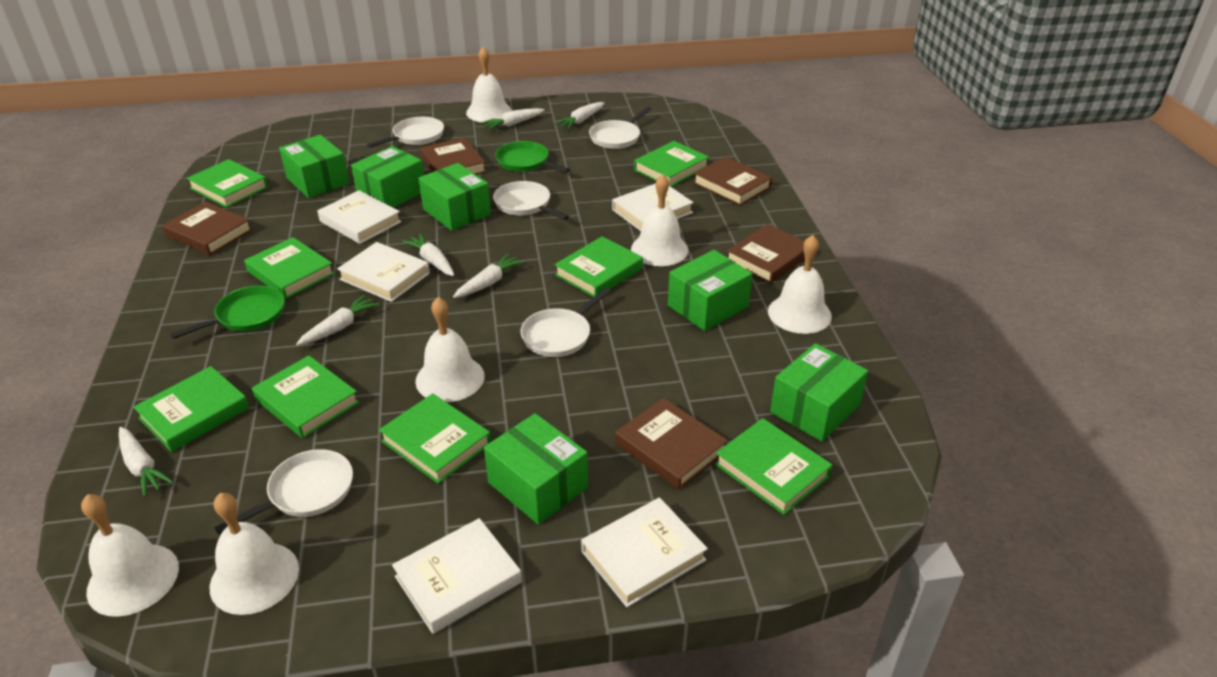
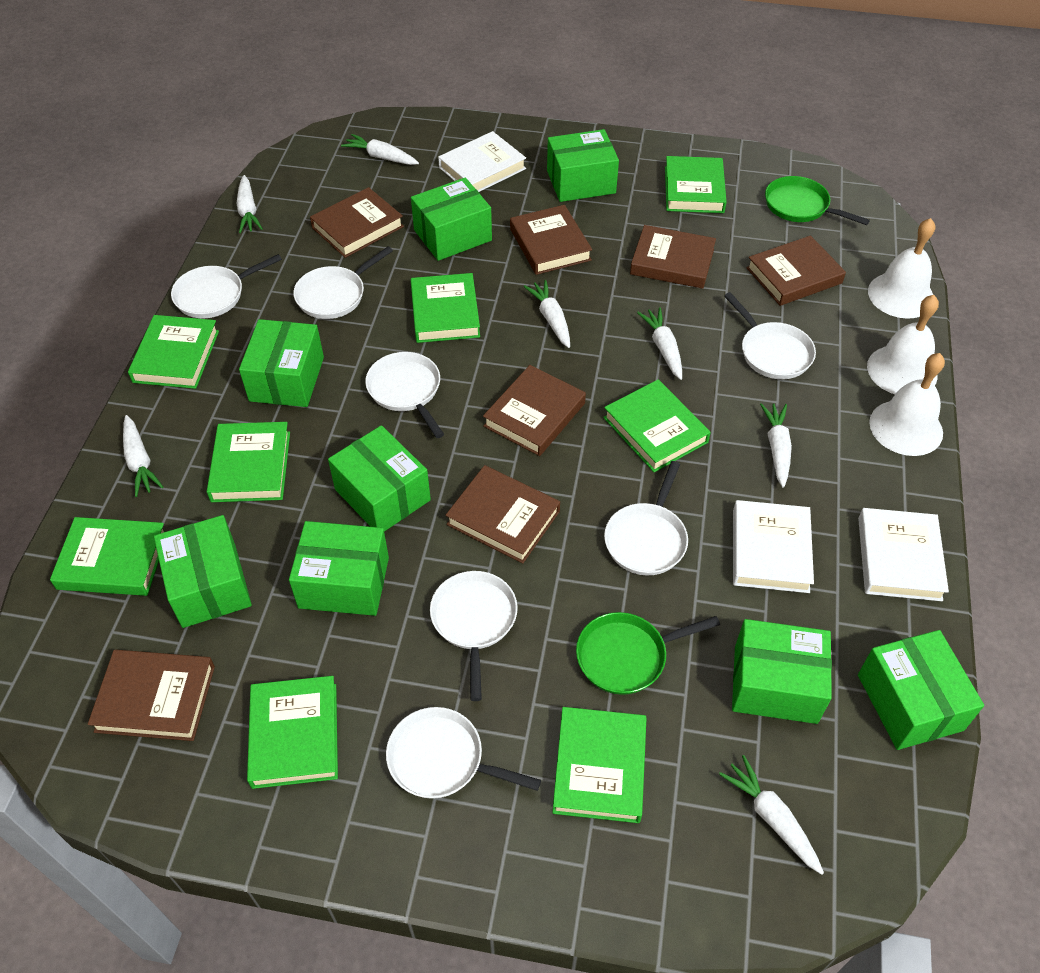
brown book: [162,202,252,255] [420,137,486,175] [615,398,728,490] [693,157,772,206] [727,224,805,284] = 5 -> [88,650,215,741] [310,187,404,258] [446,465,560,563] [483,365,586,456] [510,205,592,275] [630,225,716,289] [746,236,846,306] = 7
green box: [279,135,350,198] [351,146,424,208] [418,163,491,231] [484,413,588,525] [668,250,752,331] [770,343,868,442] = 6 -> [154,515,252,628] [239,319,324,407] [289,521,389,616] [328,425,431,532] [411,178,492,261] [547,129,619,202] [732,619,832,724] [858,630,984,750] = 8
white bell: [81,494,179,617] [210,493,299,615] [415,297,485,402] [466,46,512,122] [631,174,688,266] [768,235,832,334] = 6 -> [867,295,939,394] [868,218,935,319] [869,353,945,456] = 3
white book: [317,190,401,244] [337,242,430,302] [392,518,522,634] [581,497,708,607] [612,183,694,231] = 5 -> [438,131,526,192] [733,500,814,593] [858,508,949,601] = 3
white carrot: [119,427,173,497] [296,295,379,346] [402,234,454,276] [453,254,524,298] [481,108,545,130] [555,102,604,129] = 6 -> [123,415,163,497] [236,175,263,233] [341,134,419,165] [524,280,570,348] [637,307,682,380] [719,755,824,875] [760,403,792,488] = 7
white pan: [214,449,353,534] [367,117,444,148] [493,181,569,220] [521,288,611,357] [589,107,651,149] = 5 -> [171,254,282,318] [293,246,393,319] [365,352,444,438] [386,707,541,799] [430,571,518,701] [604,461,688,576] [724,292,816,379] = 7

